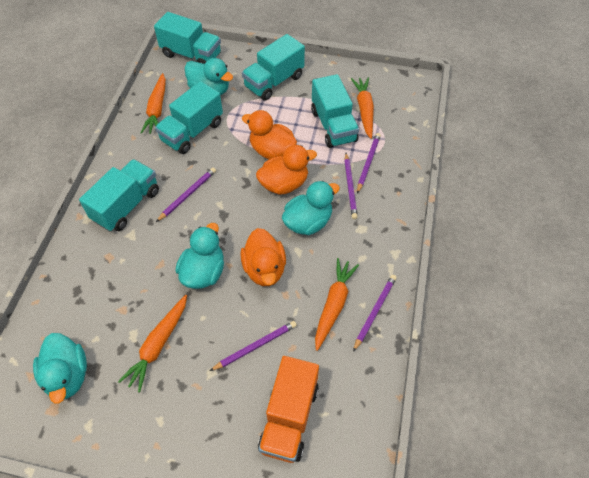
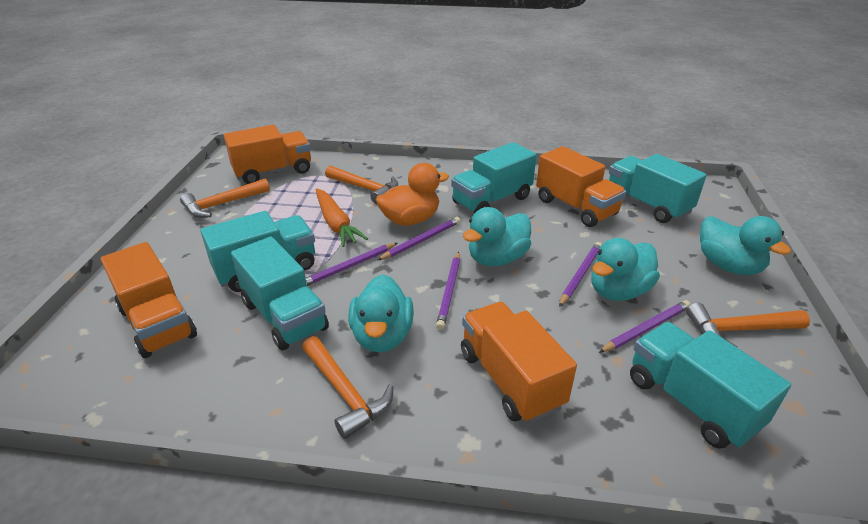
orange carrot: [118,295,187,392] [140,73,166,134] [315,258,359,351] [351,77,374,139] = 4 -> [316,188,368,247] = 1
orange duck: [240,228,286,286] [242,110,297,159] [256,145,317,194] = 3 -> [376,163,449,226] = 1
orange hammer: none = 0 -> [180,179,270,218] [302,336,393,439] [325,165,398,205] [686,302,810,347] = 4
orange truck: [258,356,319,463] = 1 -> [101,242,197,358] [224,125,311,184] [461,302,577,423] [536,146,626,227] = 4

